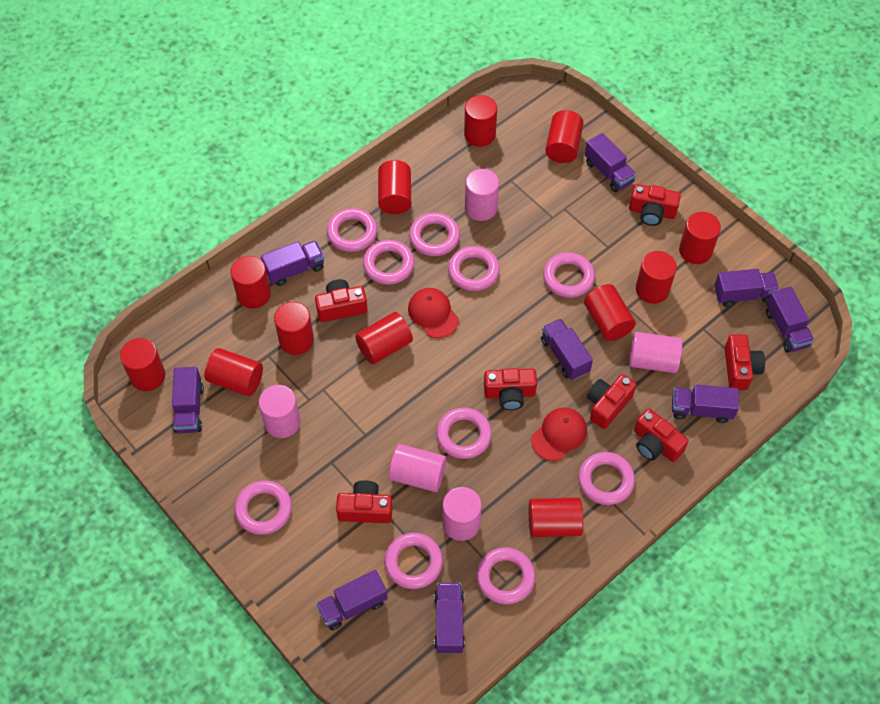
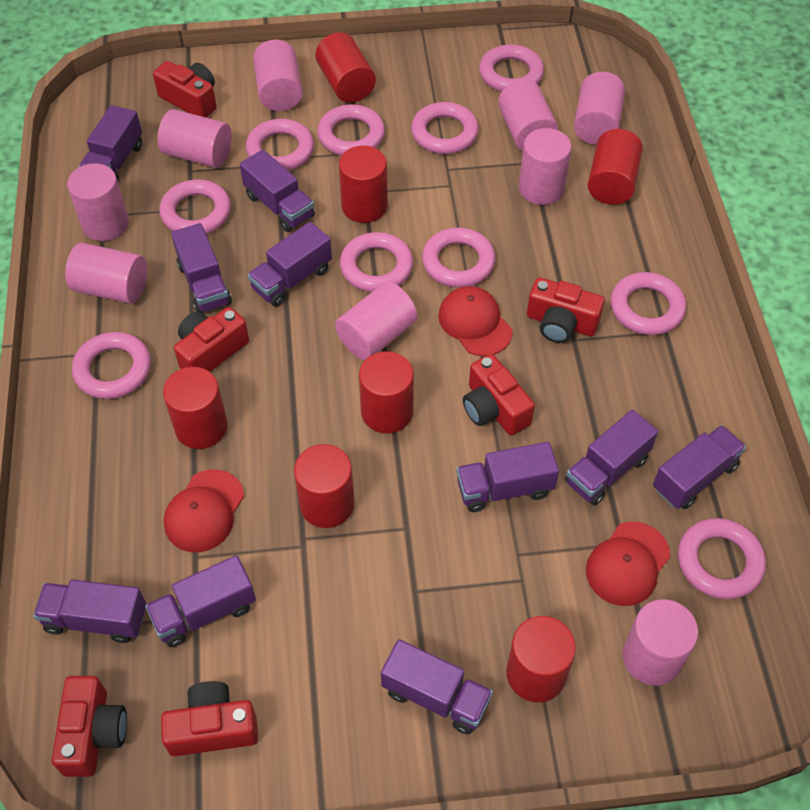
pink cylinder: [259,385,300,438] [389,444,446,492] [443,487,482,541] [465,169,499,221] [629,332,682,373] = 5 -> [65,243,147,304] [67,163,129,241] [158,109,232,168] [253,40,303,111] [335,282,417,360] [498,79,558,151] [519,128,571,205] [574,72,625,145] [622,599,698,686] = 9
purple truck: [172,367,204,433] [261,241,324,286] [316,570,388,631] [434,583,465,654] [541,319,593,380] [585,133,636,192] [672,385,739,423] [714,269,779,307] [766,287,814,353] = 9 -> [33,579,146,643] [79,105,142,182] [146,555,256,647] [171,223,232,313] [240,149,315,232] [248,222,332,307] [381,639,493,734] [457,442,559,512] [565,410,658,506] [653,425,746,509] = 10
red camera: [315,279,368,322] [336,480,392,523] [484,368,537,410] [587,374,636,429] [629,184,681,226] [634,409,689,462] [724,334,765,390] = 7 -> [52,676,127,777] [153,61,216,118] [161,681,258,756] [174,307,249,372] [463,354,535,436] [527,277,605,343] = 6
red cap: [408,288,459,338] [531,408,587,461] = 2 -> [164,469,244,552] [438,286,512,356] [586,522,670,606] = 3
red cylinder: [120,338,165,391] [204,348,263,396] [231,256,271,309] [274,302,314,355] [355,312,413,364] [378,160,411,214] [464,95,497,147] [529,497,583,537] [545,110,584,163] [584,284,636,341] [636,251,677,304] [679,212,721,264] = 12 -> [163,367,227,449] [294,444,354,528] [315,32,376,103] [339,146,388,223] [359,351,414,434] [506,616,576,702] [588,129,643,205] = 7

